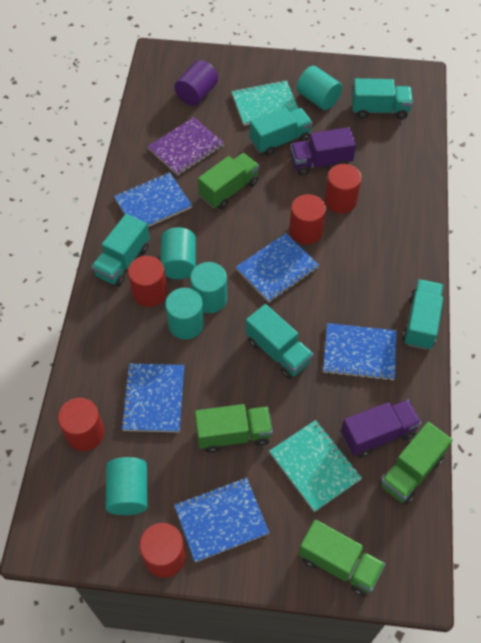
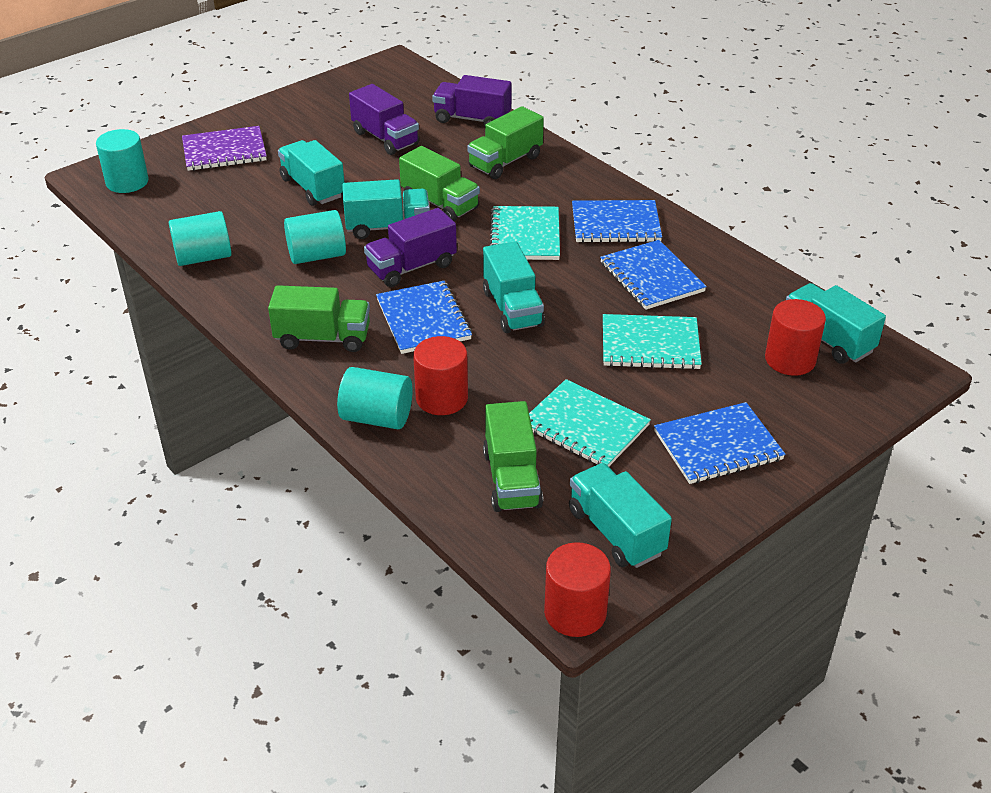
blue notebook: [114,172,192,227] [121,364,184,432] [174,478,269,562] [236,233,319,302] [323,323,397,381] = 5 -> [376,281,472,354] [572,200,662,243] [600,240,707,310] [654,402,785,484] = 4
purple cylinder: [174,60,218,106] = 1 -> none = 0
purple truck: [290,127,356,176] [341,400,421,458] = 2 -> [349,84,419,155] [364,208,457,287] [432,75,512,126] = 3
red cylinder: [58,398,104,451] [128,256,167,307] [139,523,186,578] [289,194,326,244] [324,164,362,213] = 5 -> [413,336,468,415] [544,542,611,637] [765,299,826,376] = 3
turquoise cylinder: [106,457,148,515] [161,227,196,279] [165,288,204,340] [190,262,227,313] [297,66,342,110] = 5 -> [96,129,149,193] [169,211,232,266] [284,210,346,264] [337,367,413,429] = 4
turquoise notebook: [232,80,298,126] [269,420,362,512] = 2 -> [490,206,560,260] [529,379,651,467] [603,314,702,370] = 3

